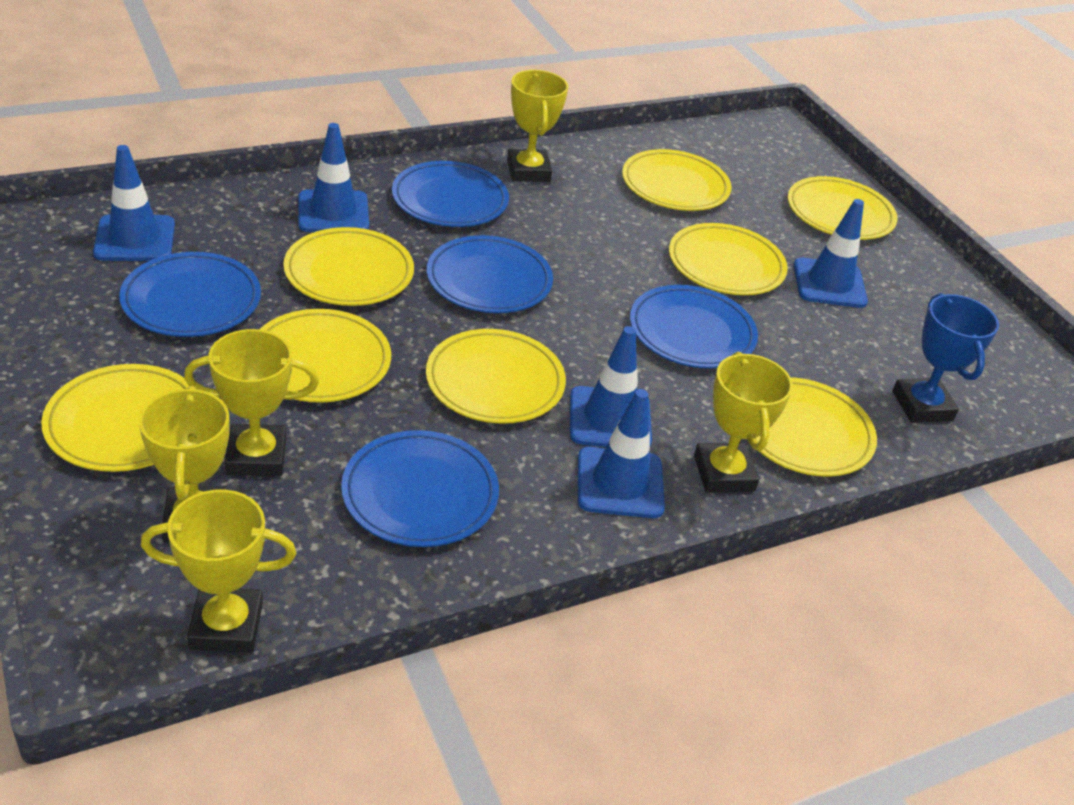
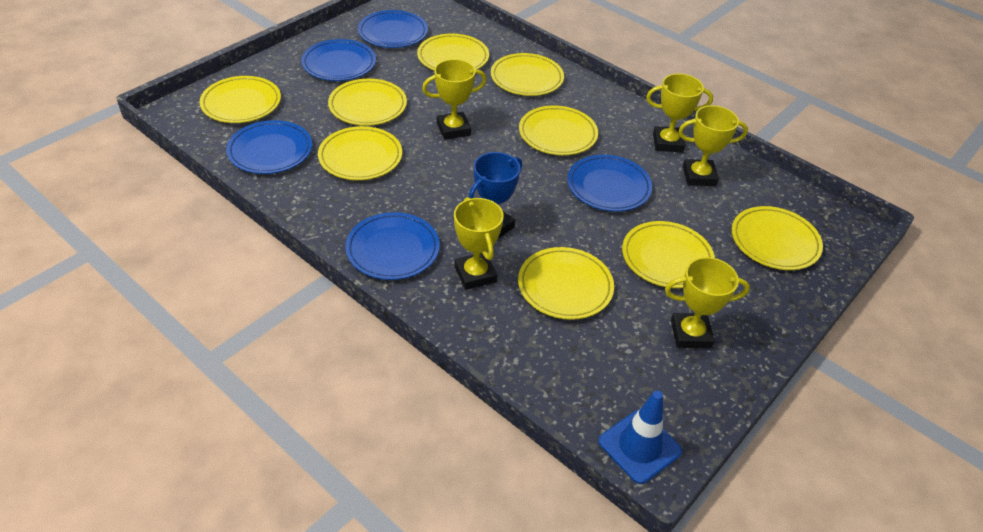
blue traffic cone: [93,145,175,261] [298,123,369,232] [570,326,652,447] [578,389,665,518] [794,199,868,308] = 5 -> [598,391,682,484] = 1
yellow plate: [41,364,189,472] [259,309,391,403] [283,227,414,306] [426,329,566,424] [622,149,732,211] [669,223,788,295] [747,377,877,477] [787,176,898,240] = 8 -> [200,76,281,123] [318,126,402,180] [328,79,407,126] [417,34,489,70] [491,53,564,96] [518,247,614,320] [519,106,598,155] [622,221,715,288] [732,206,823,270] = 9

